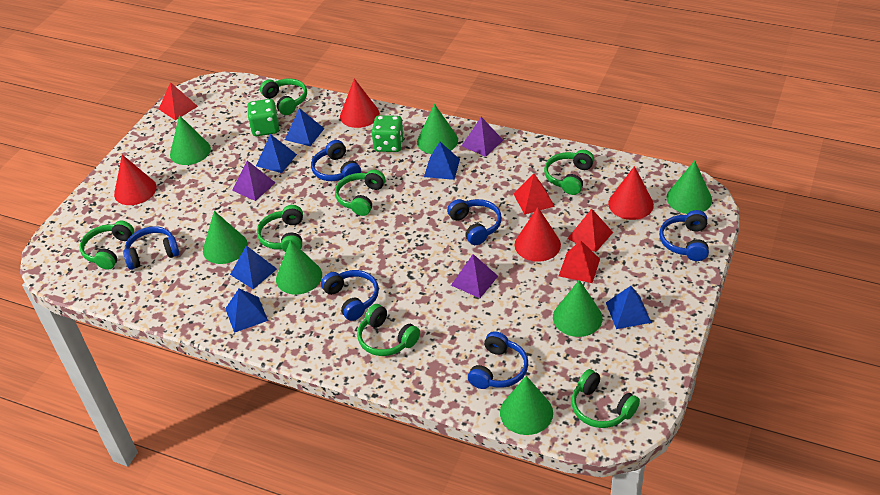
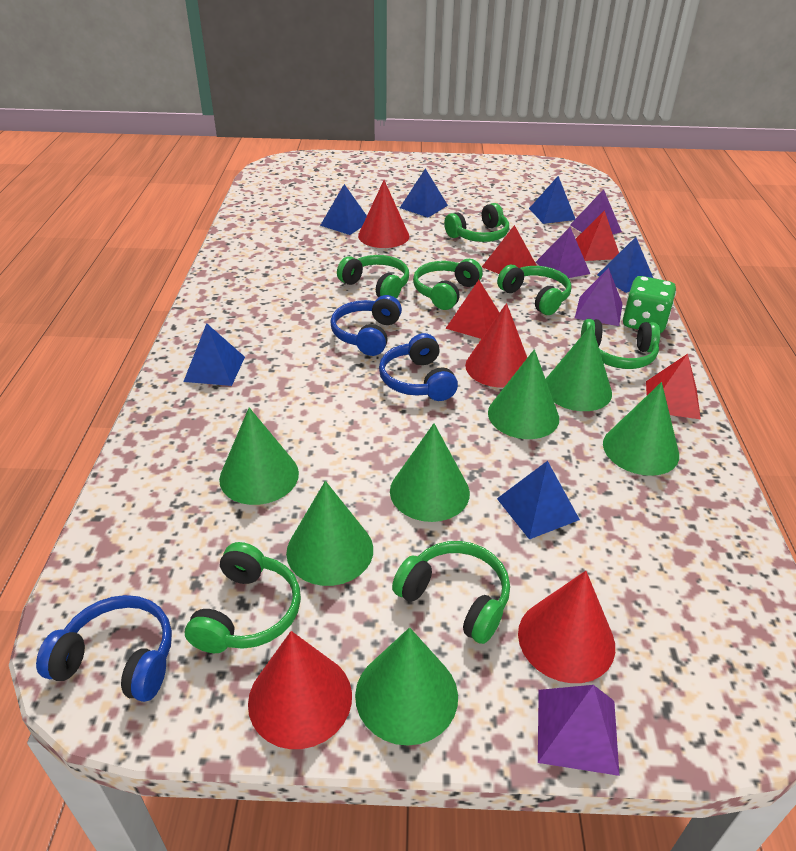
blue headphones: [123,226,180,270] [311,140,361,181] [321,270,379,321] [447,199,502,245] [468,331,528,389] [659,210,709,261] = 6 -> [36,595,172,702] [330,295,402,356] [379,333,458,401] = 3
green dice: [247,99,279,136] [372,115,404,152] = 2 -> [623,276,676,333] = 1
purple pyramid: [232,160,275,201] [451,254,498,298] [461,117,503,157] = 3 -> [536,227,590,281] [538,685,620,776] [570,189,622,234] [575,268,623,326] = 4

